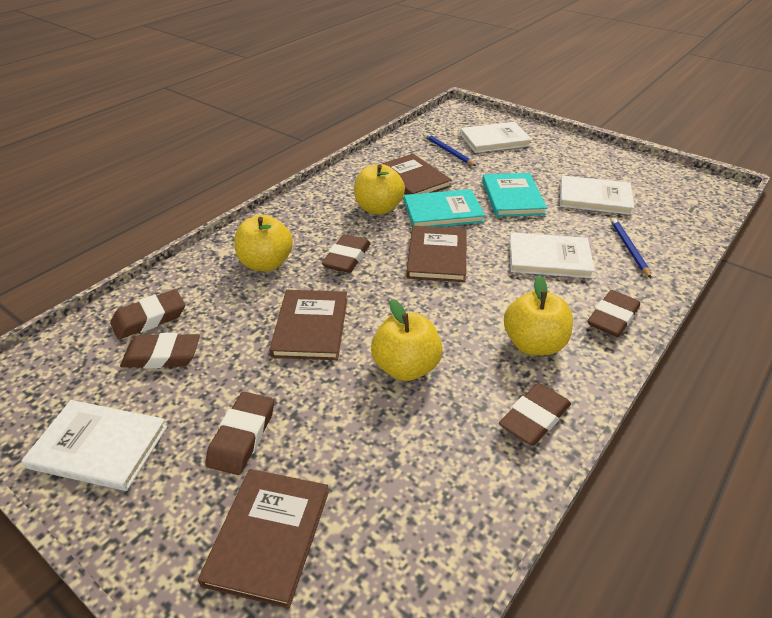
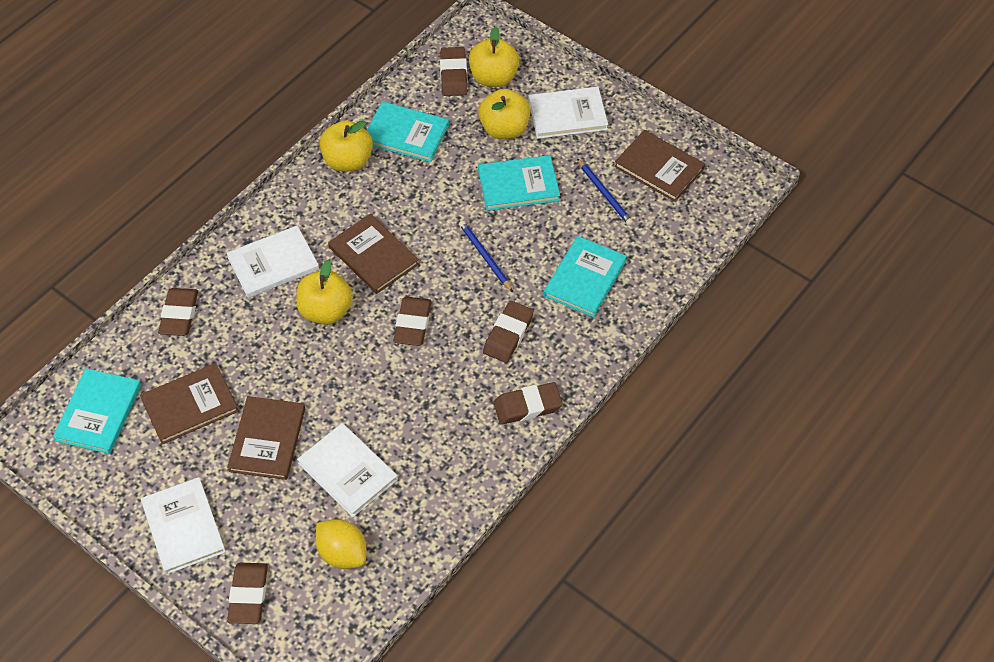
turquoise book: [404,189,485,227] [482,173,547,217] = 2 -> [53,368,141,454] [367,101,449,162] [478,155,560,211] [544,236,627,317] = 4
yellow lemon: none = 0 -> [316,519,366,569] = 1

